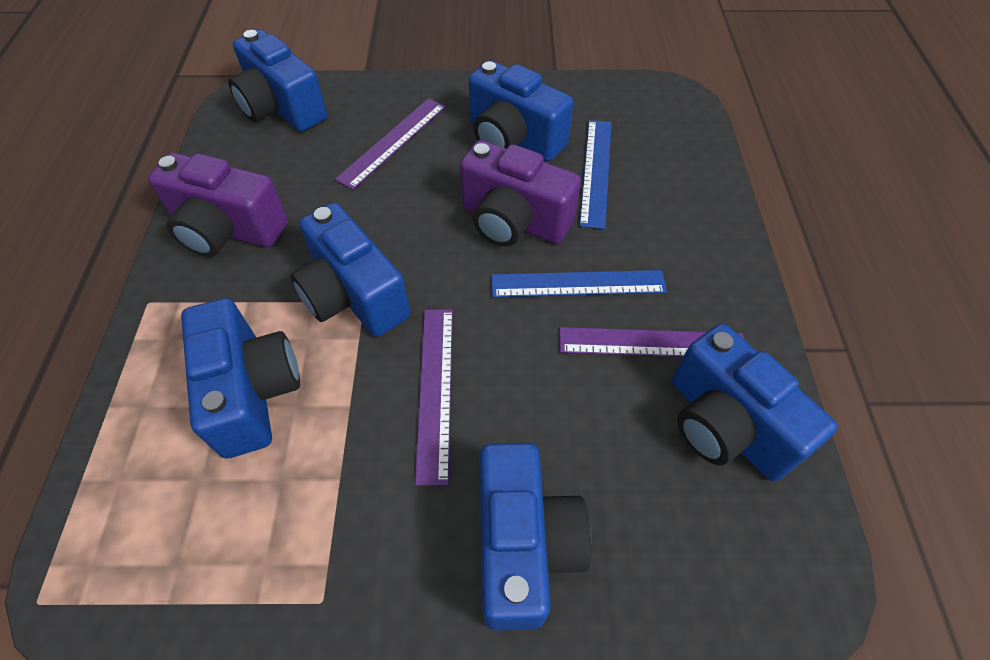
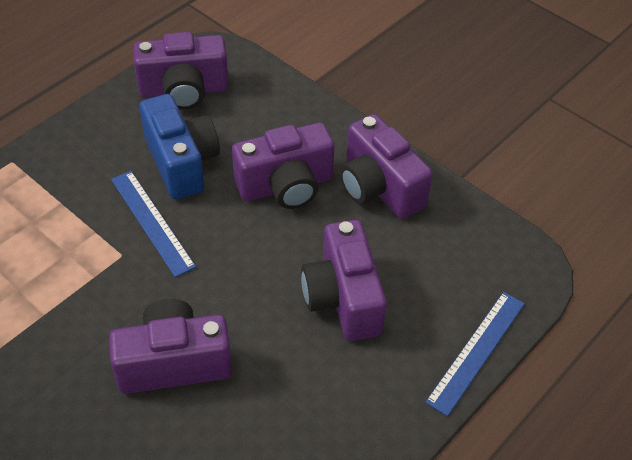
blue camera: [181,298,300,459] [228,30,327,132] [290,203,410,337] [469,60,573,161] [480,443,591,631] [672,323,837,481] = 6 -> [139,94,220,200] = 1
purple camera: [148,153,288,257] [460,140,581,247] = 2 -> [109,299,232,394] [133,32,229,110] [232,122,335,209] [301,220,387,341] [340,114,433,219] = 5
purple ruler: [335,98,446,190] [415,309,453,486] [559,327,744,357] = 3 -> none = 0

